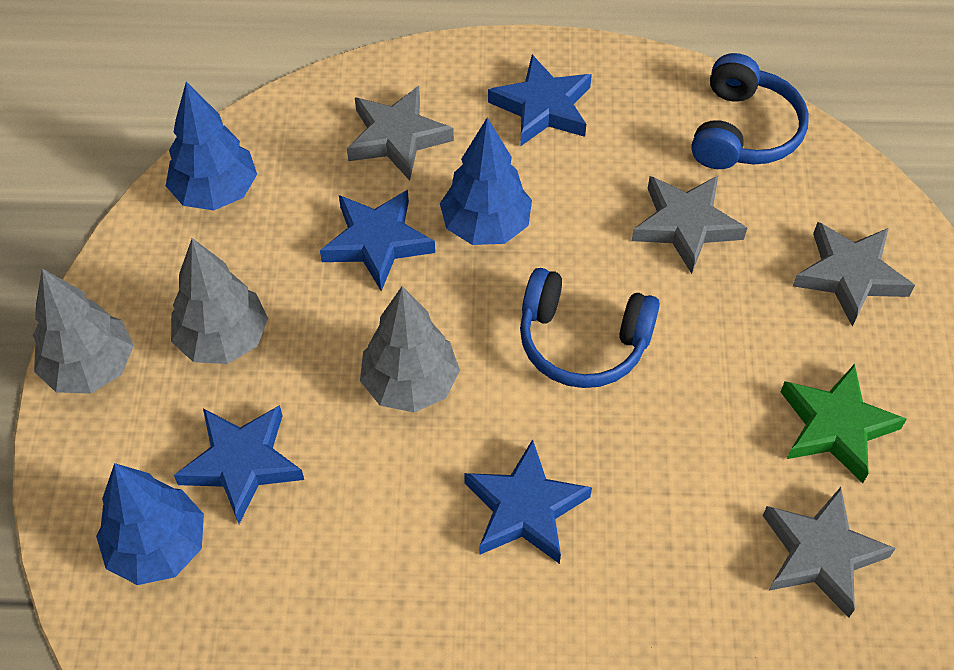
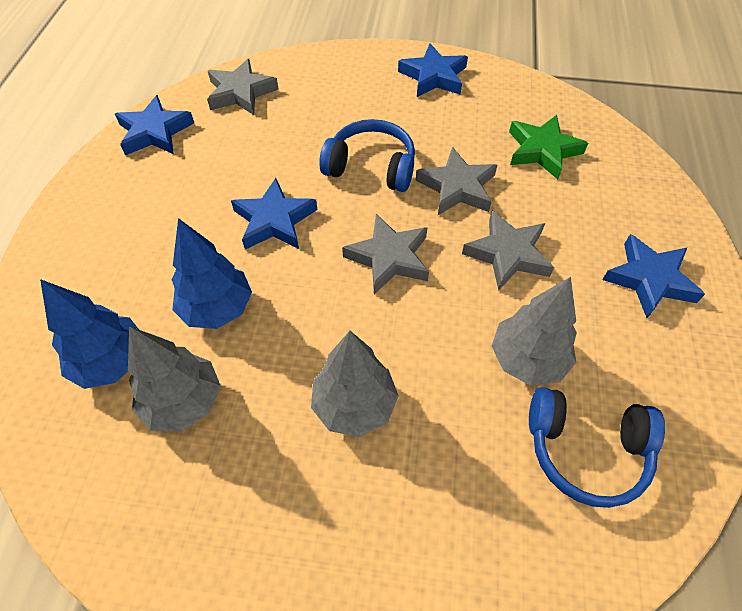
blue tree: [96,463,204,585] [166,82,257,210] [440,118,532,245] = 3 -> [40,279,138,389] [172,218,252,329] = 2

